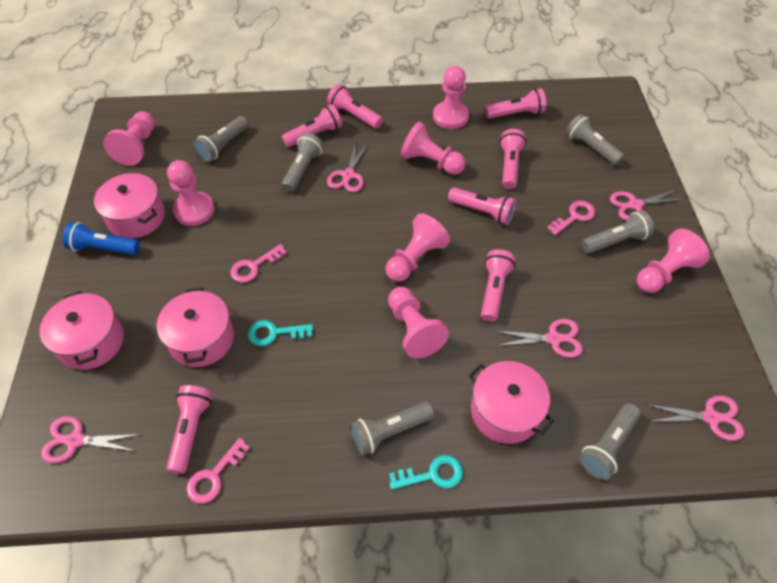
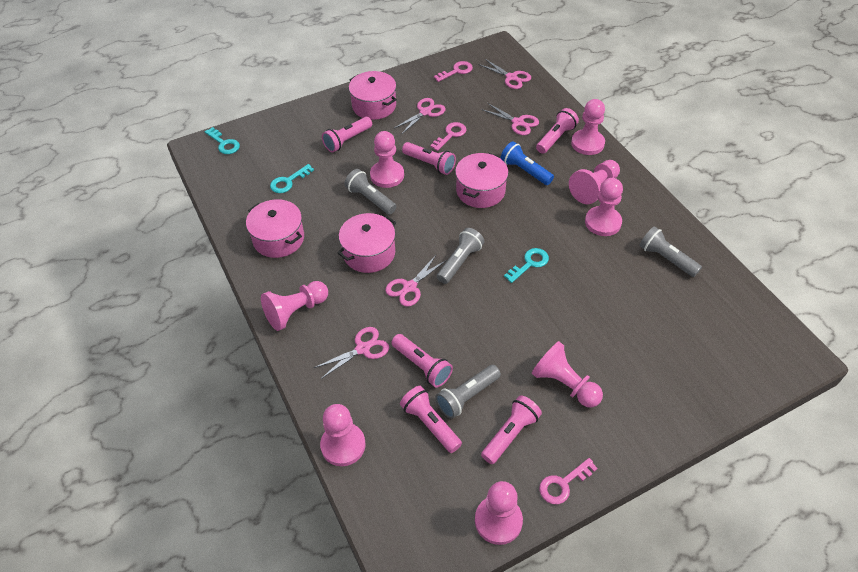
grey flashlight: [193,116,249,162] [282,133,324,192] [350,402,434,456] [565,114,625,165] [579,403,641,480] [582,210,654,253] = 6 -> [344,169,396,215] [435,365,501,419] [437,228,485,284] [639,226,702,277] = 4
pink flashlight: [166,385,213,474] [282,104,342,147] [327,84,383,129] [448,187,516,225] [481,249,515,322] [485,88,546,119] [500,129,527,189] = 7 -> [322,117,372,152] [391,334,453,388] [400,386,462,453] [402,142,456,175] [481,395,542,464] [536,108,579,154] = 6
pink pawn: [103,111,155,166] [167,160,215,226] [386,213,450,282] [388,287,449,359] [401,122,465,175] [433,66,469,129] [637,229,710,293] = 7 -> [261,281,328,331] [320,404,366,466] [370,131,404,188] [475,481,523,545] [532,341,603,408] [569,160,620,204] [571,99,605,155] [585,178,623,236] = 8
turquoise key: [248,320,314,346] [389,455,463,490] = 2 -> [205,127,240,154] [270,164,314,193] [504,248,549,283] = 3

